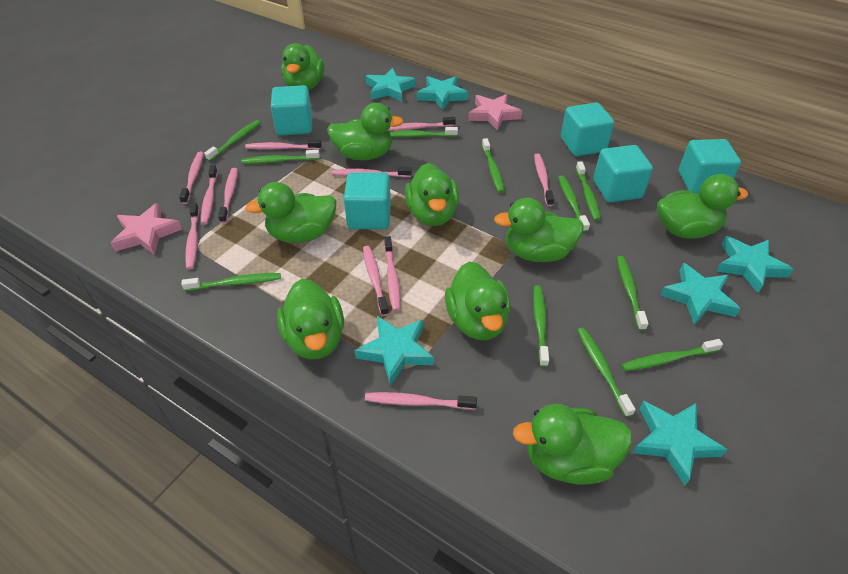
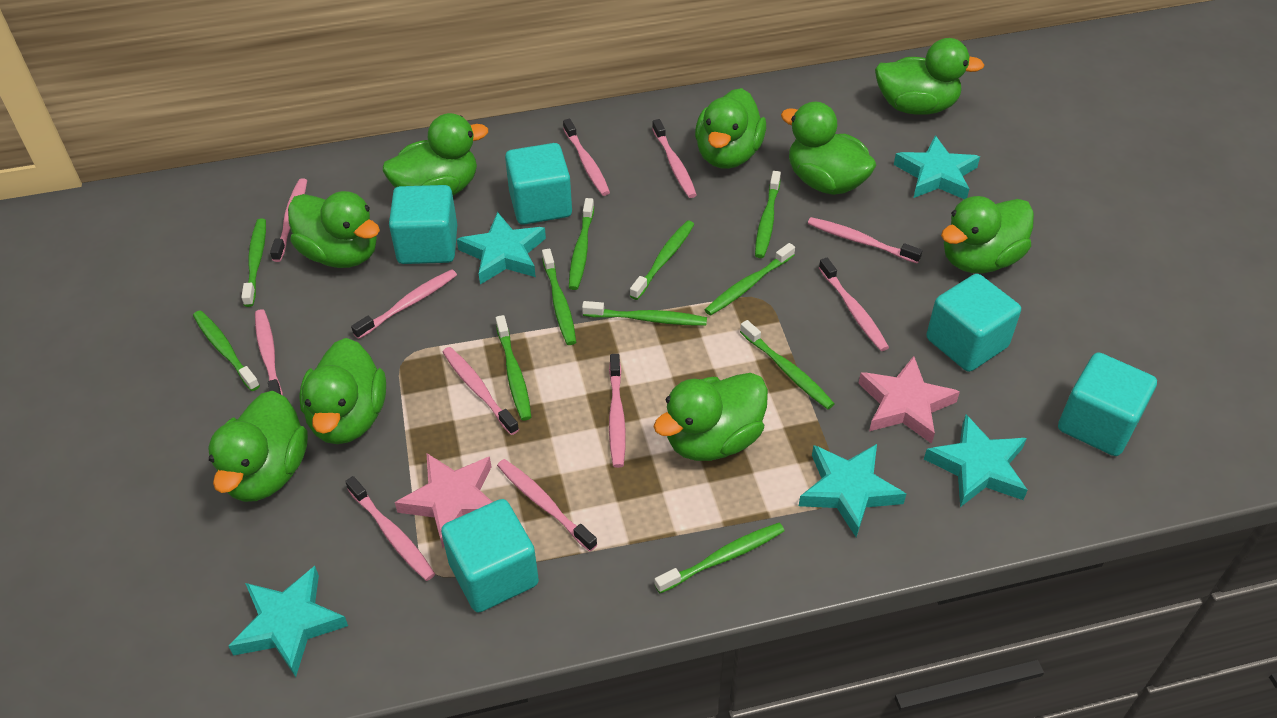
turquoise star: [354,316,434,386] [366,68,415,101] [417,76,468,110] [633,401,728,485] [660,263,740,325] [716,236,793,293] = 6 -> [228,566,348,677] [457,212,546,284] [799,444,906,537] [894,136,980,199] [924,415,1027,507] = 5

